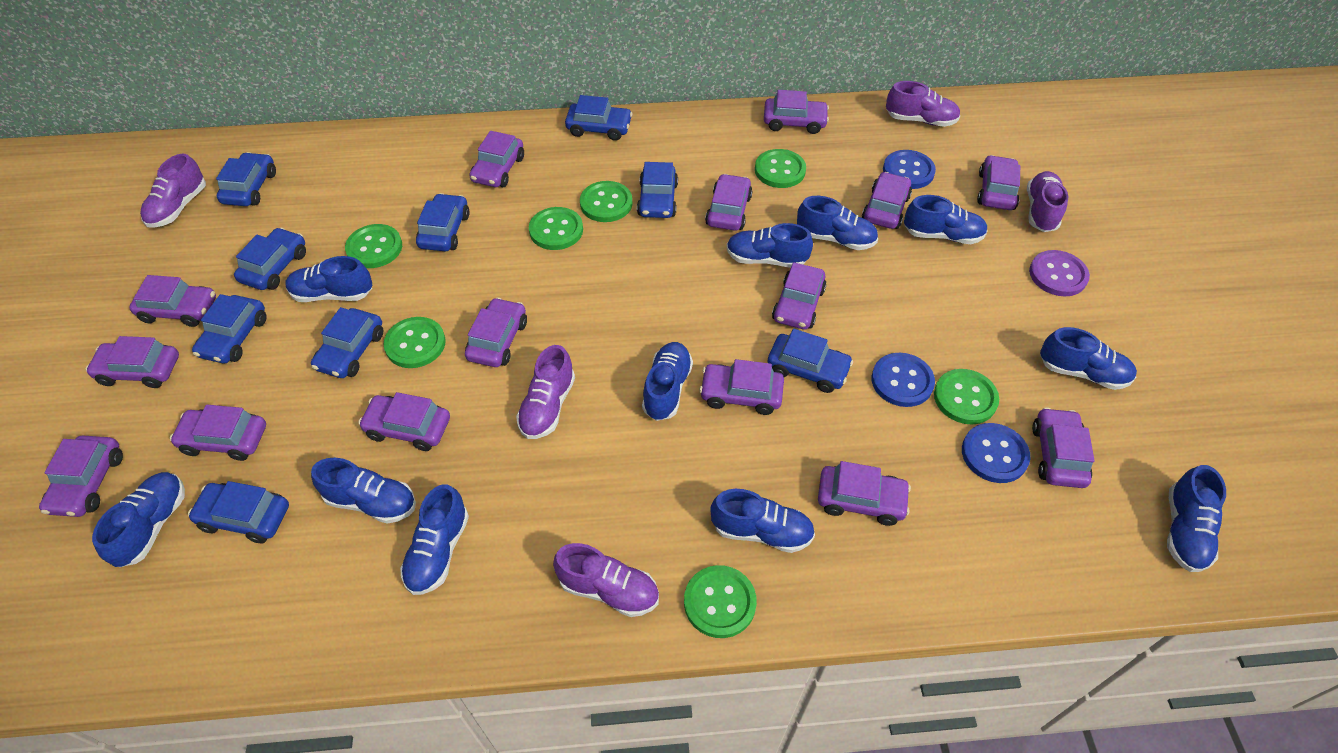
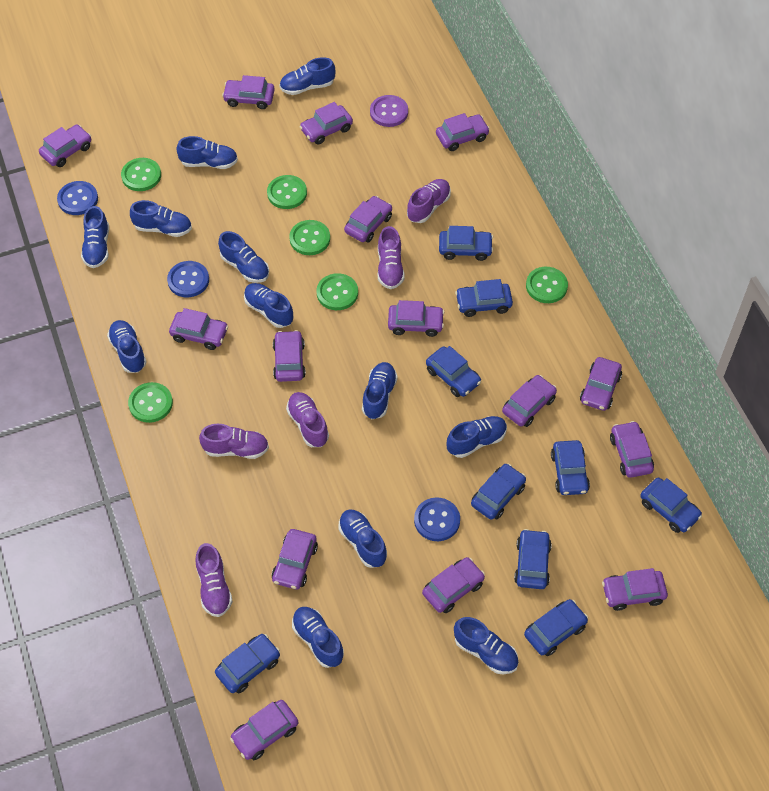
blue shoe: [92,472,185,567] [286,256,372,302] [311,458,416,524] [400,485,469,595] [642,342,693,421] [710,489,815,553] [727,223,813,268] [797,196,878,250] [904,195,988,244] [1040,327,1137,390] [1167,465,1226,572] = 11 -> [81,206,109,268] [107,320,147,373] [130,200,192,237] [177,136,238,169] [218,231,269,283] [244,283,294,328] [279,57,335,95] [292,607,344,668] [338,509,387,568] [362,362,398,419] [446,416,507,458] [454,617,519,674] = 12
green button: [345,224,402,268] [384,317,445,368] [529,207,583,250] [580,181,633,222] [684,565,757,638] [755,149,806,188] [934,369,999,424] = 7 -> [121,158,161,191] [128,382,173,423] [267,175,307,209] [289,220,330,255] [316,273,358,310] [526,267,568,303] = 6

